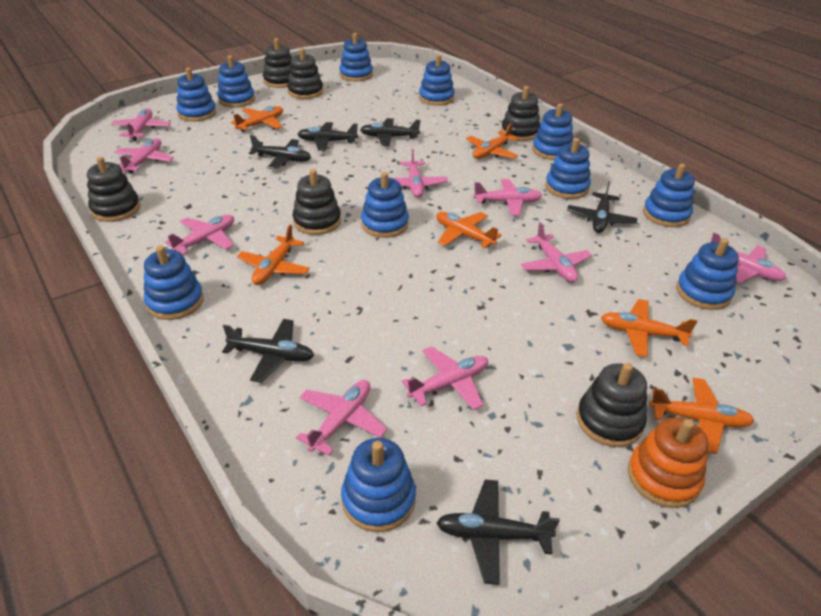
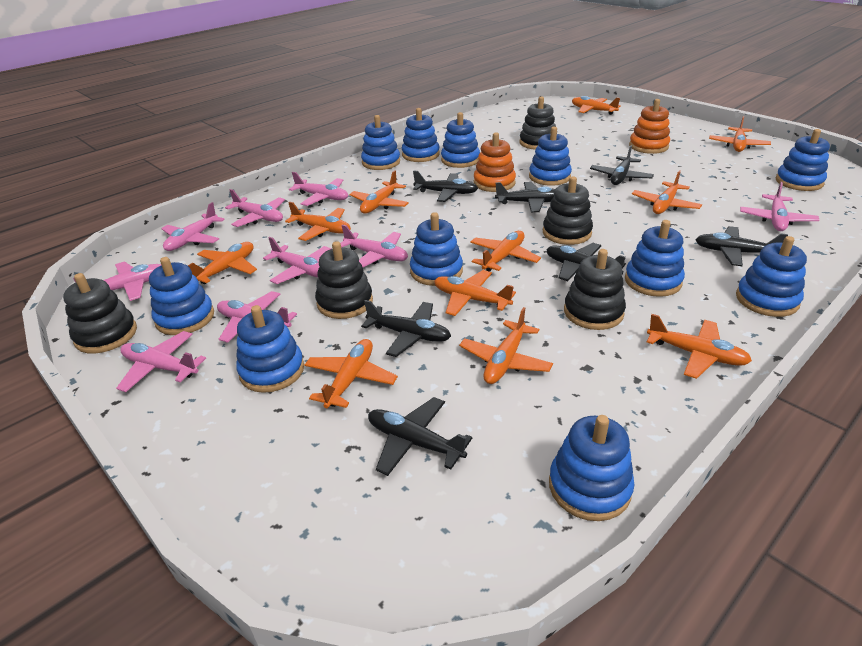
black plane: [222,319,314,383] [249,135,311,169] [297,122,358,151] [360,118,420,146] [436,479,560,585] [567,181,637,233] = 6 -> [361,300,451,357] [368,397,472,476] [413,171,478,202] [495,182,555,212] [546,243,626,281] [590,145,654,185] [695,226,788,266] = 7
black stacking toy: [87,157,140,222] [263,38,292,88] [287,48,323,99] [293,169,341,235] [501,86,540,141] [577,363,647,447] = 6 -> [63,273,137,354] [315,241,373,319] [520,96,556,150] [543,176,593,245] [564,249,626,330] = 5
orange plane: [231,106,283,132] [237,224,310,285] [436,212,502,248] [466,123,519,159] [601,299,697,357] [649,378,754,454] = 6 -> [188,242,257,284] [285,202,351,241] [304,339,398,408] [349,170,409,214] [434,270,516,316] [459,307,553,384] [470,231,541,272] [572,96,621,115] [632,170,702,214] [647,314,752,379] [709,116,771,152] = 11
orange stacking toy: [628,417,708,508] = 1 -> [474,132,516,192] [629,99,670,154] = 2

